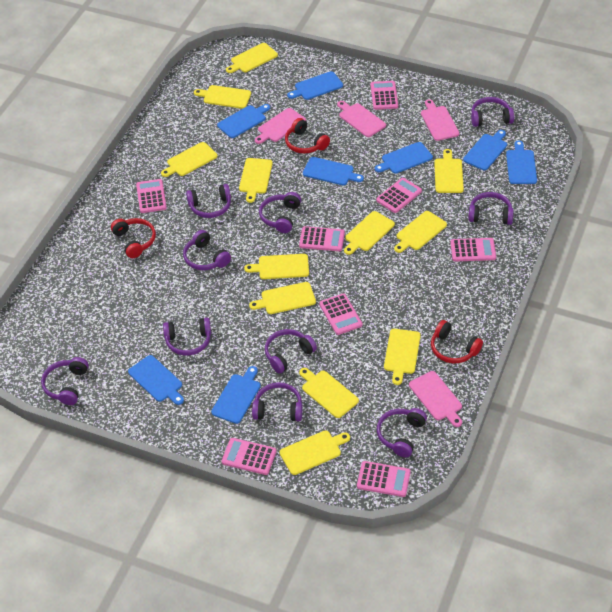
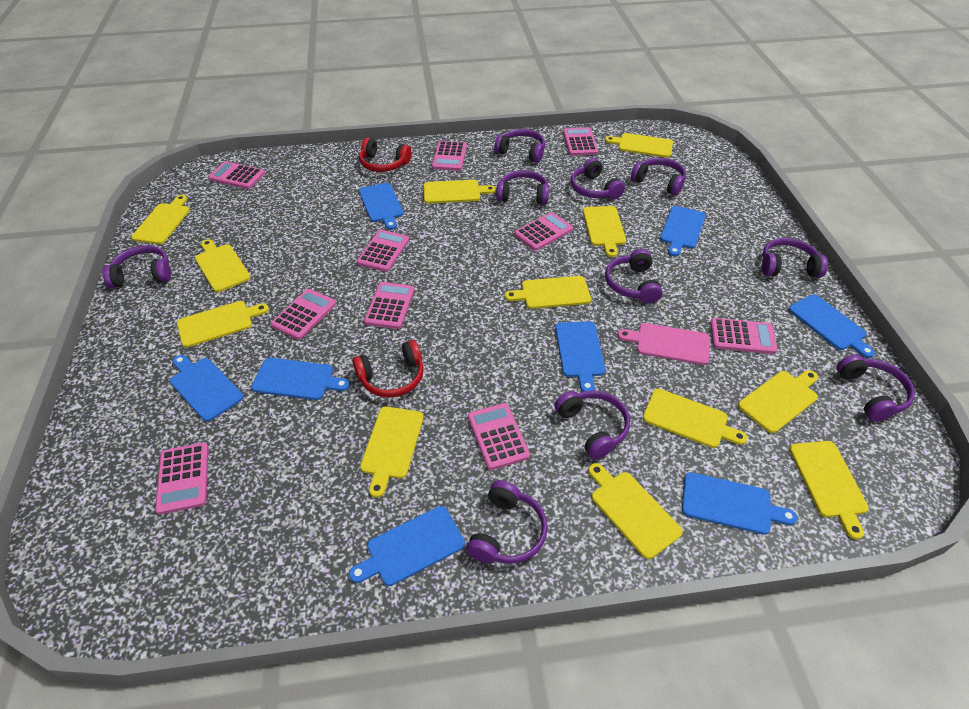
pink calculator: [136,179,167,213] [222,438,277,475] [299,226,345,251] [319,293,362,335] [357,461,411,497] [371,81,398,110] [376,178,422,213] [450,238,496,262] = 8 -> [155,443,209,515] [208,161,265,189] [271,289,336,340] [357,230,409,272] [364,282,415,329] [432,141,467,171] [468,403,530,470] [514,212,573,251] [563,127,598,156] [710,318,778,354] = 10
pink cutting board: [255,108,306,144] [337,101,386,137] [409,371,462,427] [421,99,460,141] = 4 -> [618,323,710,365] = 1
red headphones: [111,218,156,258] [285,118,330,154] [431,320,483,363] = 3 -> [353,340,423,397] [359,138,411,172] = 2

